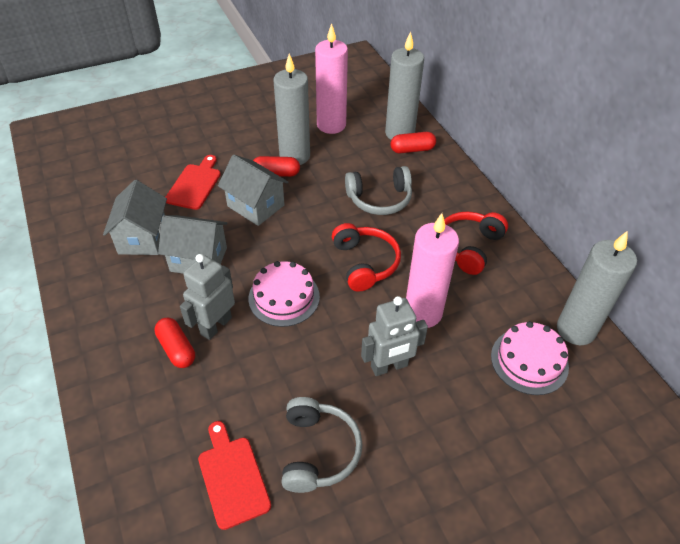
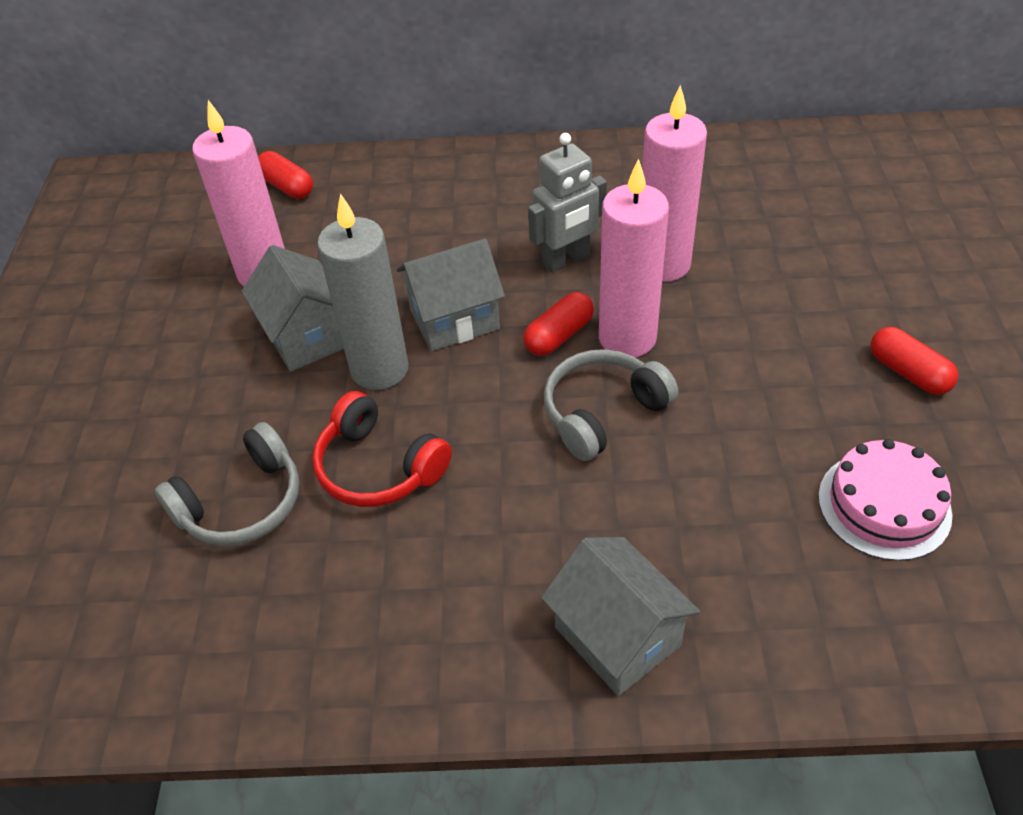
grey candle: [274,54,310,165] [385,31,424,140] [557,231,637,345] = 3 -> [317,193,409,390] = 1
grey robot: [180,254,235,340] [361,296,428,376] = 2 -> [528,133,607,273] = 1
pink cake: [248,261,320,327] [491,321,569,395] = 2 -> [818,439,952,561] = 1
pink candle: [315,23,348,134] [406,213,459,328] = 2 -> [192,100,285,286] [599,159,669,357] [642,85,707,282] = 3
red cutting board: [166,155,221,210] [198,421,271,530] = 2 -> none = 0
red headphones: [332,223,401,292] [444,212,508,275] = 2 -> [312,391,452,507] = 1

